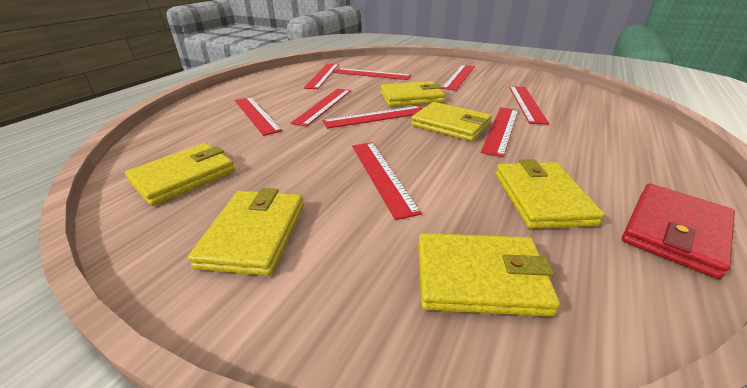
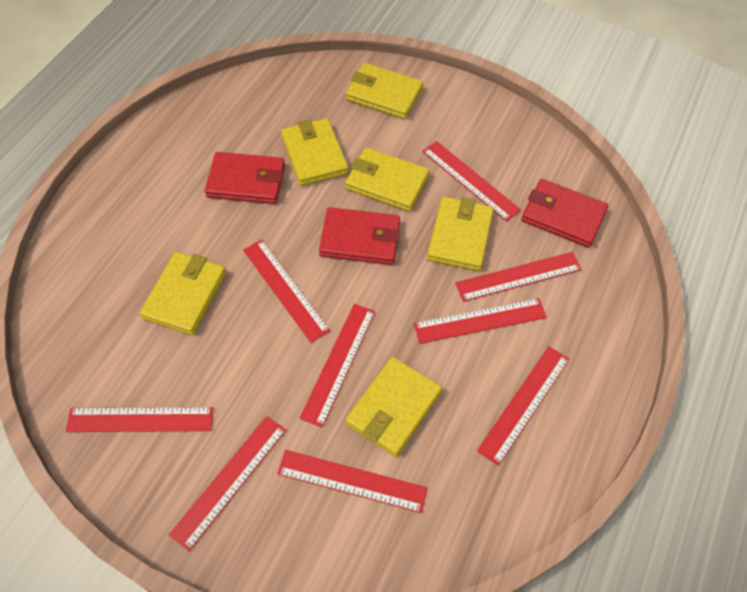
red wallet: [622,184,735,279] = 1 -> [205,152,285,204] [319,207,400,265] [521,179,608,248] = 3

